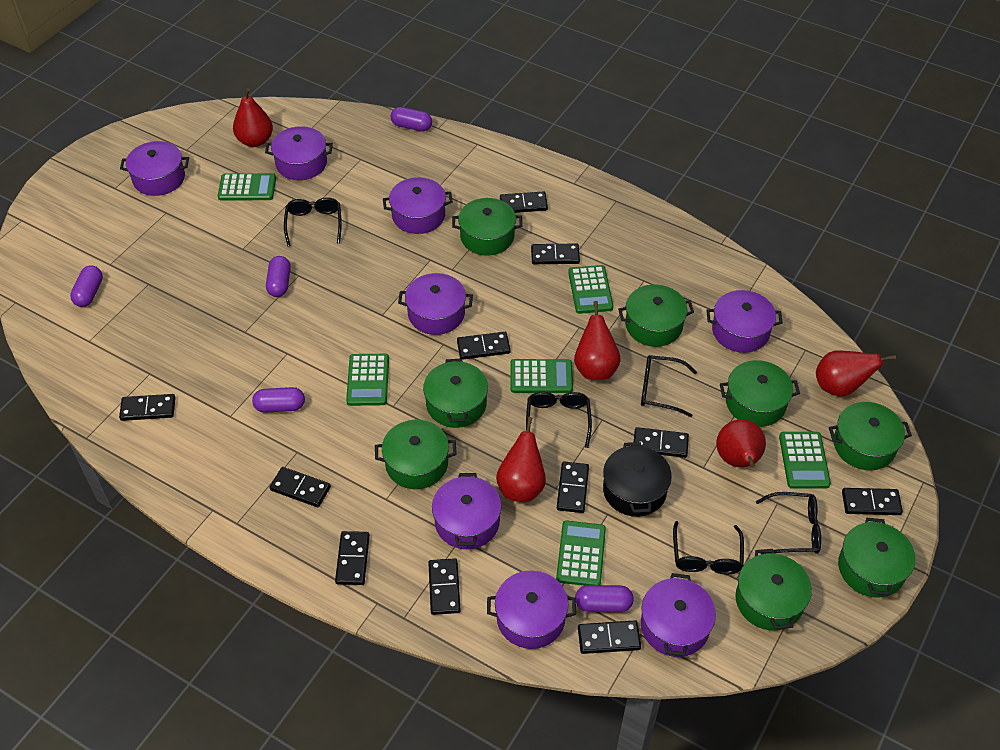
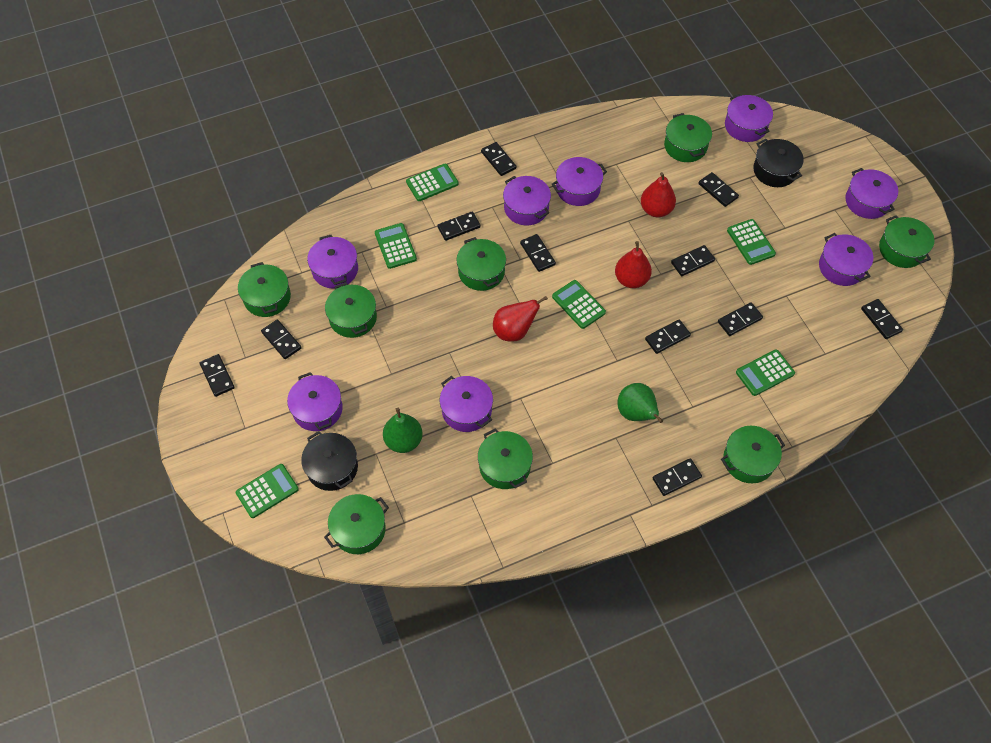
black glasses: [284,197,342,246] [526,392,592,448] [641,355,697,417] [673,521,744,574] [756,492,821,554] = 5 -> none = 0
black pot: [603,442,672,517] = 1 -> [301,431,358,491] [753,139,804,187] = 2
green pear: none = 0 -> [383,408,423,453] [617,383,663,423] = 2
purple capsule: [70,266,103,307] [252,387,305,413] [266,256,291,297] [391,107,432,131] [575,585,634,612] = 5 -> none = 0
red pear: [233,88,273,147] [496,417,546,502] [574,301,621,380] [716,419,766,468] [816,350,896,396] = 5 -> [493,296,548,342] [615,241,652,288] [641,172,676,217] = 3

